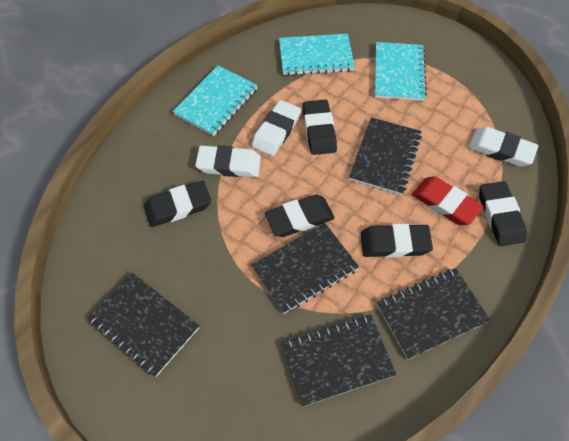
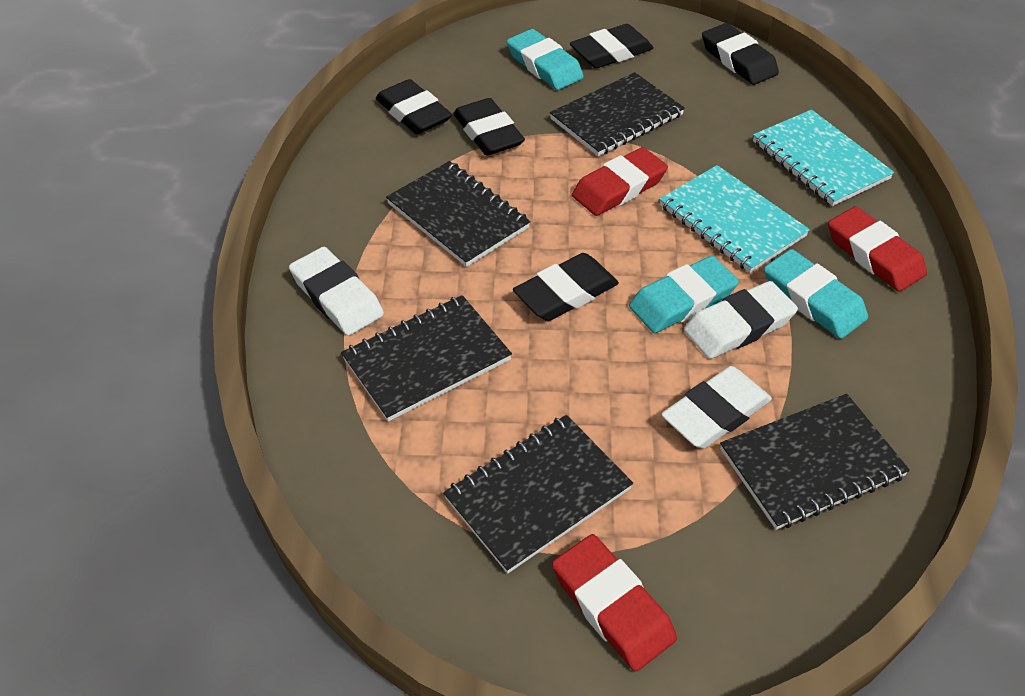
red eraser: [412,176,483,225] = 1 -> [552,534,677,672] [572,147,668,216] [828,206,927,292] = 3
turquoise eraser: none = 0 -> [507,29,584,90] [629,256,739,333] [764,249,868,339] = 3
turquoise notebook: [172,65,258,136] [279,34,355,76] [375,42,427,101] = 3 -> [659,165,810,273] [753,109,894,206] = 2

